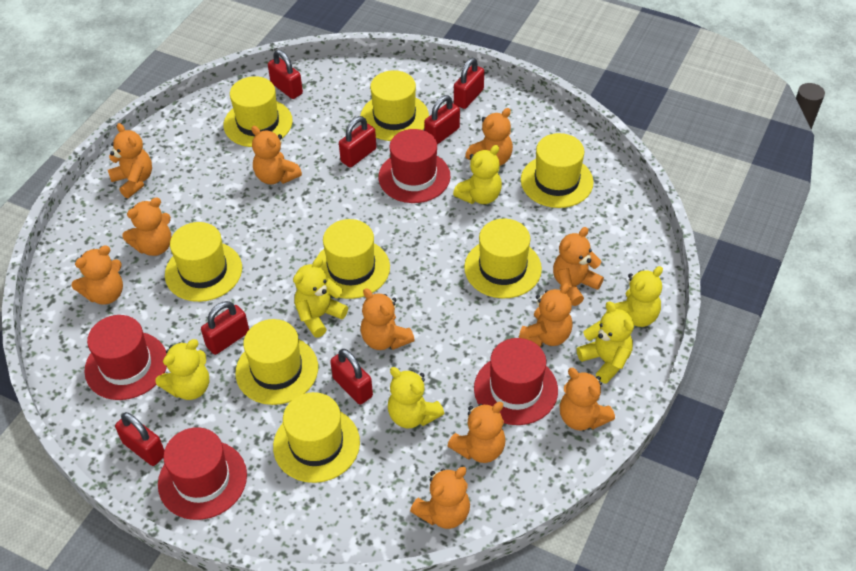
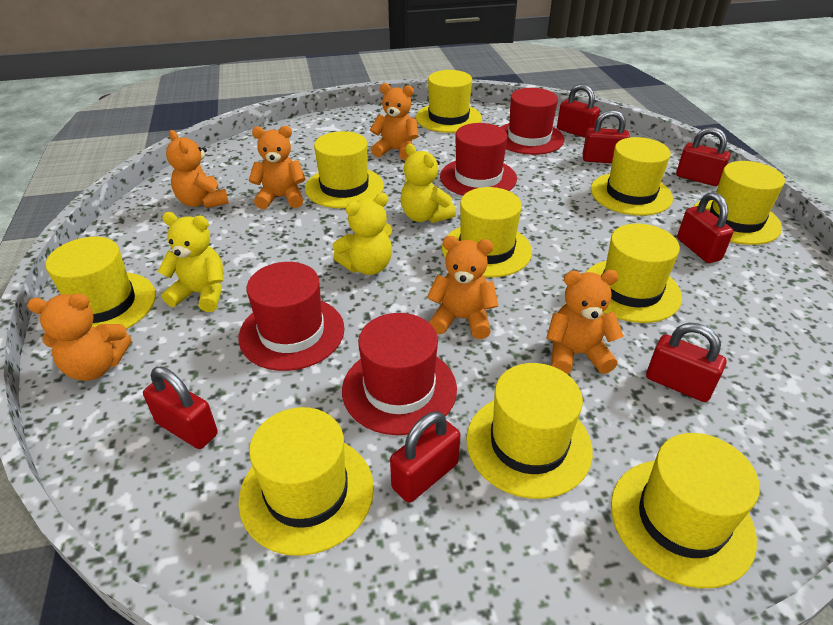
orange teddy bear: [72,245,123,305] [108,123,152,198] [122,198,171,256] [252,126,302,184] [360,288,414,350] [410,467,470,529] [447,402,506,463] [465,108,513,166] [519,283,573,347] [553,227,604,306] [560,368,615,430] = 11 -> [27,294,131,381] [166,130,229,208] [249,126,306,209] [370,83,419,161] [427,236,498,339] [546,270,624,374] = 6
yellow hat: [165,222,242,302] [224,76,293,147] [236,319,318,405] [273,392,360,483] [316,219,390,299] [360,70,429,141] [464,219,542,298] [521,133,593,208] = 8 -> [45,237,156,329] [238,407,374,556] [305,131,384,208] [416,70,482,133] [442,187,532,277] [466,363,593,499] [585,223,682,323] [591,137,673,216] [611,433,760,588] [693,161,785,245] = 10
yellow teddy bear: [156,339,210,400] [293,258,348,338] [388,367,444,428] [453,145,502,204] [577,301,634,384] [606,266,663,327] = 6 -> [157,212,223,312] [332,193,392,275] [400,143,456,223] = 3

